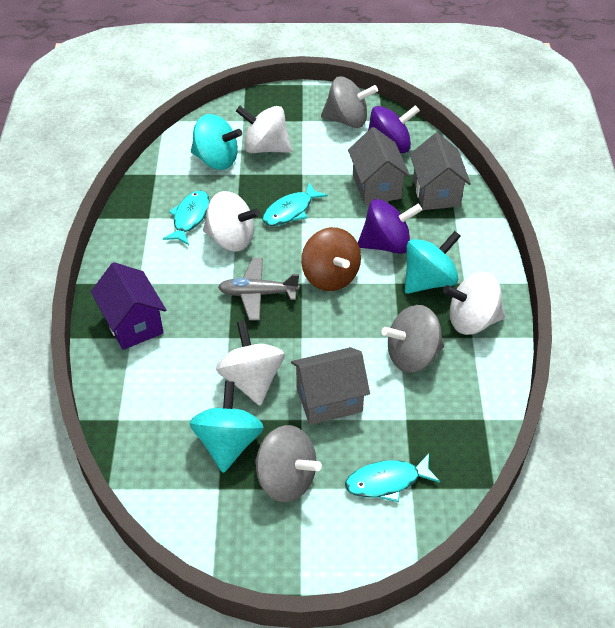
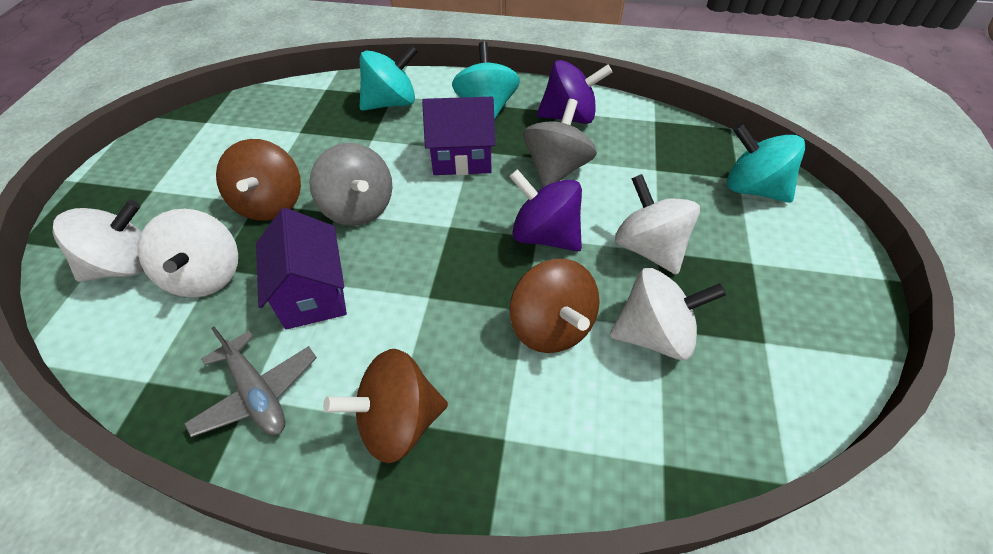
brown spinning top: [301,227,361,291] = 1 -> [216,139,301,221] [323,349,448,463] [510,259,600,353] = 3
grey house: [291,347,370,425] [348,127,410,205] [410,133,471,210] = 3 -> none = 0
grey spinning top: [255,425,322,502] [321,76,378,128] [382,305,444,373] = 3 -> [309,143,392,226] [523,99,597,187] = 2
purple house: [91,262,166,350] = 1 -> [256,208,347,330] [422,97,495,175] = 2
turquoise fish: [163,191,210,245] [262,182,328,226] [345,454,440,502] = 3 -> none = 0

